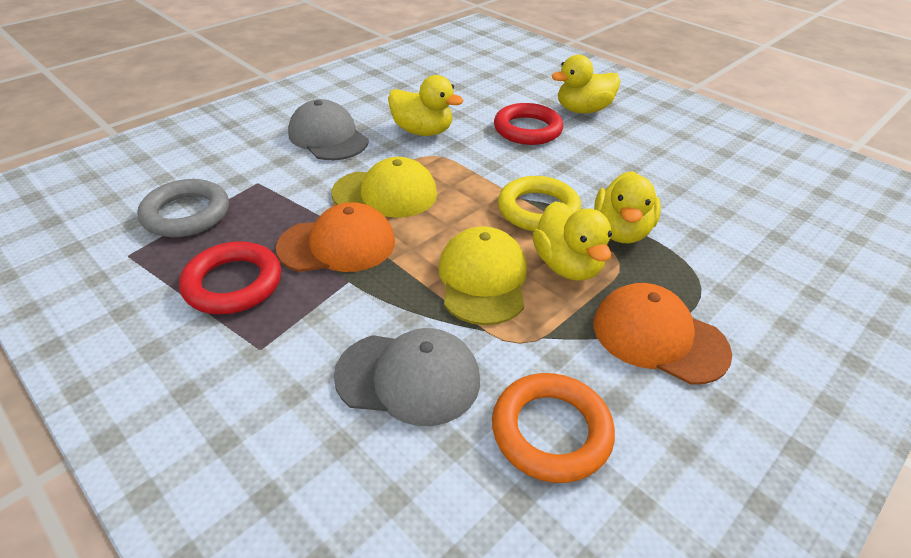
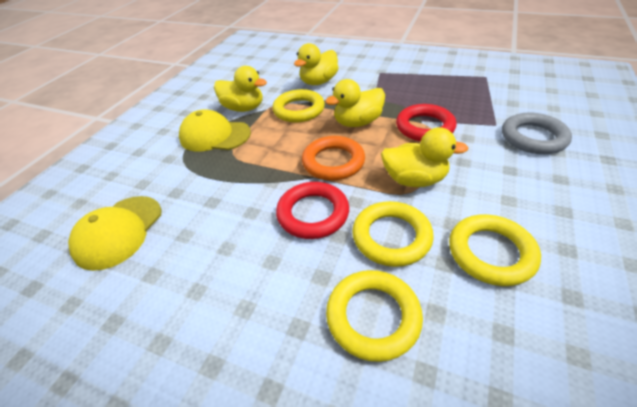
grey cap: [288,99,369,160] [334,328,480,426] = 2 -> none = 0
orange cap: [276,202,395,272] [593,283,732,385] = 2 -> none = 0
yellow ring: [498,176,581,231] = 1 -> [272,89,325,123] [326,270,423,362] [352,201,434,267] [449,214,541,286] = 4

